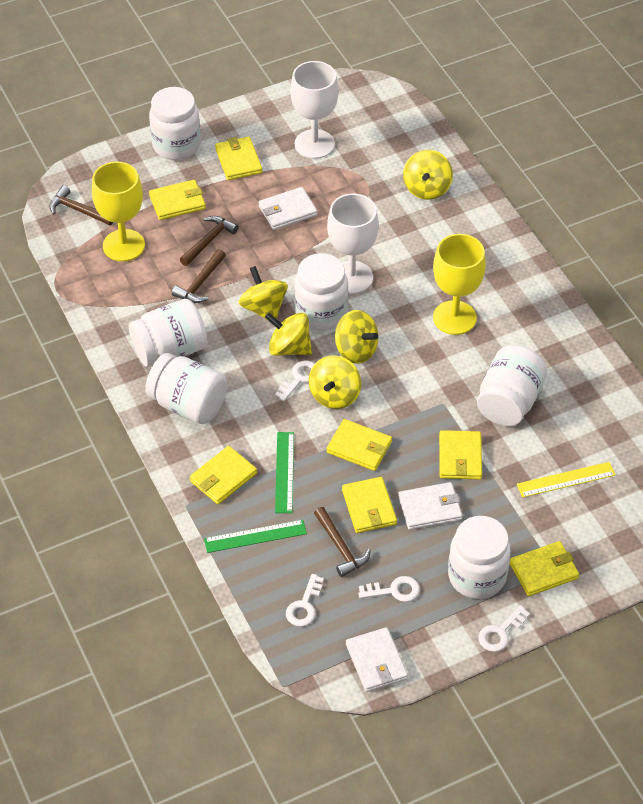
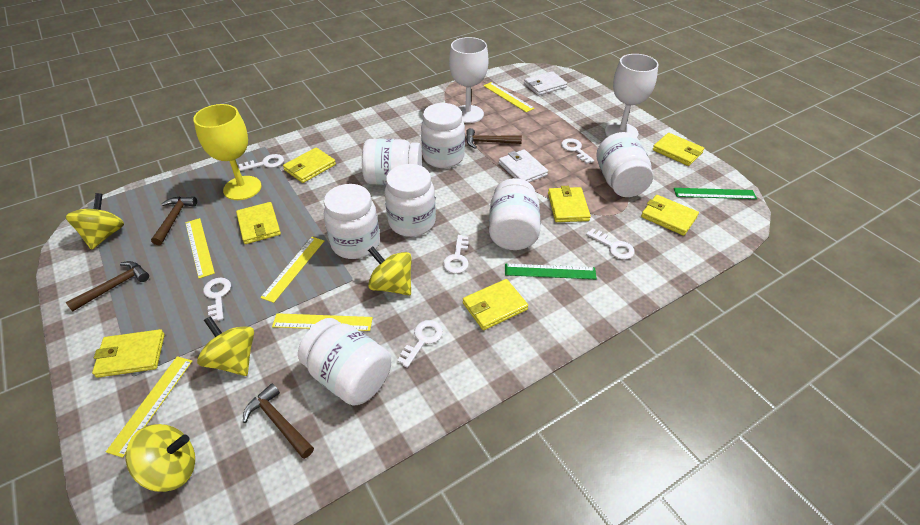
white jar: [129,299,207,367] [145,353,227,424] [149,87,201,160] [294,253,348,331] [448,516,511,599] [477,345,547,426] = 6 -> [298,318,391,406] [324,184,380,259] [362,138,422,185] [385,164,436,237] [421,103,465,168] [489,178,540,250] [597,132,653,197] = 7
white key: [275,361,315,401] [286,574,324,627] [358,576,420,602] [478,605,530,652] = 4 -> [203,278,231,321] [239,154,284,171] [397,320,443,368] [443,235,469,274] [561,138,594,164] [586,228,635,260] = 6
white wallet: [258,187,317,230] [346,627,408,692] [398,482,462,530] = 3 -> [499,149,548,182] [524,71,567,95] = 2
yellow goblet: [92,162,145,261] [433,234,486,335] = 2 -> [193,104,262,200] = 1
yellow ruler: [517,462,616,498] = 1 -> [106,356,192,458] [185,218,215,279] [260,237,324,303] [272,313,373,331] [483,82,535,112] = 5
yellow spinning top: [239,266,288,320] [265,313,312,356] [309,355,361,409] [335,310,379,364] [403,150,453,200] = 5 -> [65,193,124,250] [125,424,195,492] [197,316,254,376] [368,246,412,295] = 4

